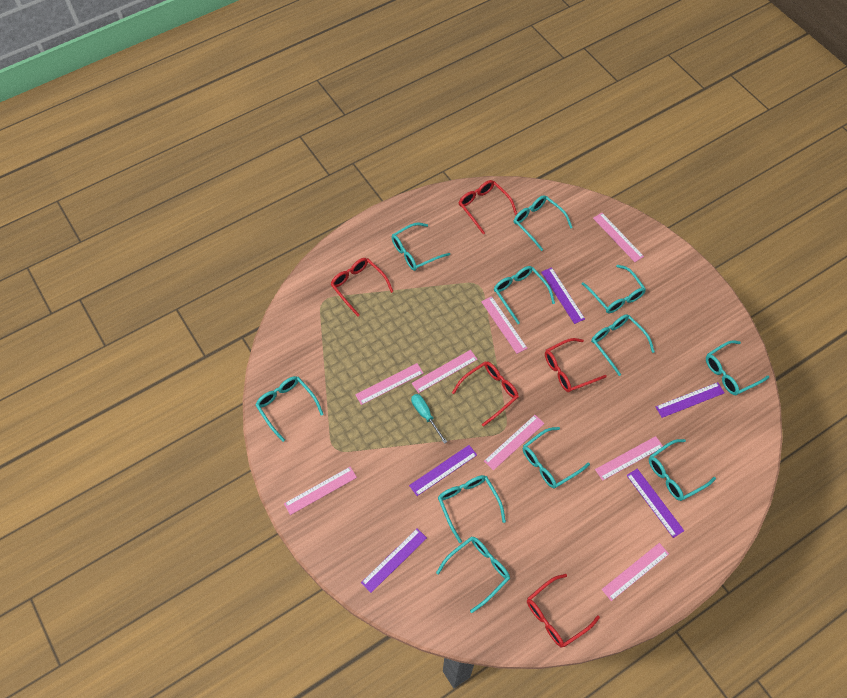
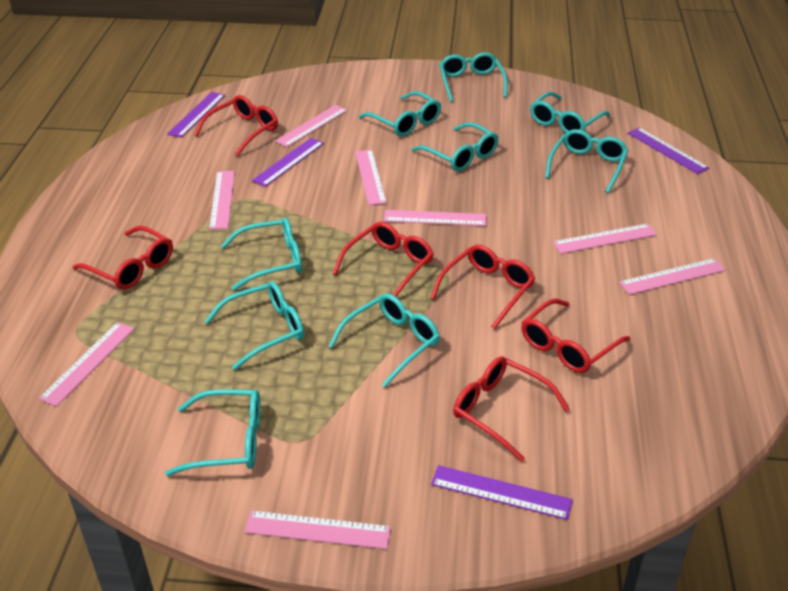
purple ruler: [361,528,427,593] [409,445,477,496] [541,267,585,324] [626,469,684,538] [656,382,724,418] = 5 -> [167,92,225,138] [252,138,324,187] [431,465,573,520] [628,127,709,174] = 4
red glasses: [330,258,394,317] [452,362,519,427] [459,180,517,235] [527,574,600,648] [545,338,607,392] = 5 -> [73,226,173,290] [194,95,278,156] [333,222,434,297] [430,245,535,329] [453,356,570,462] [521,298,630,373] = 6
turquoise glasses: [255,376,324,442] [392,223,450,271] [436,536,510,613] [438,475,506,543] [494,266,555,324] [514,195,573,251] [523,427,590,489] [582,265,646,313] [591,314,655,376] [649,439,716,501] [706,340,769,395] = 11 -> [165,389,261,476] [205,281,304,370] [221,218,302,291] [329,293,440,387] [359,91,441,136] [411,122,498,171] [439,52,508,102] [530,92,610,133] [545,129,628,193] = 9
turquoise screwdriver: [411,394,447,444] = 1 -> none = 0

